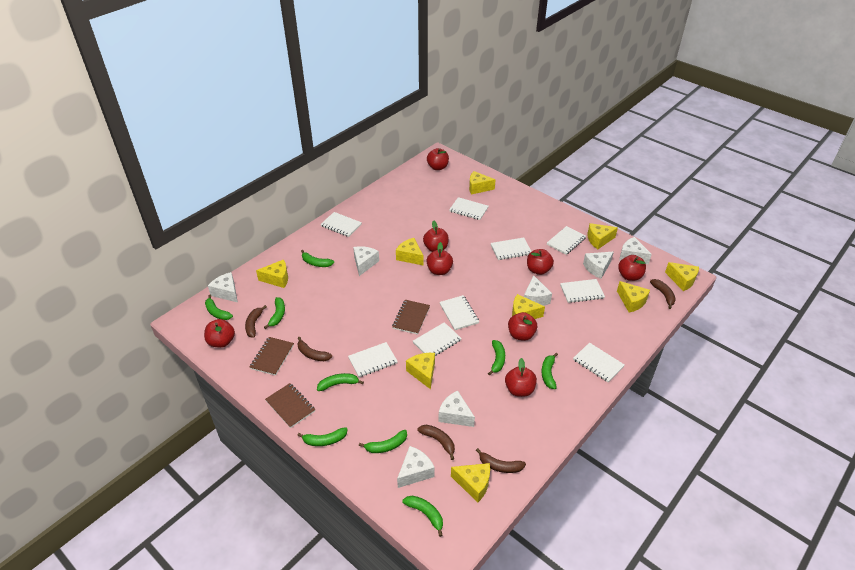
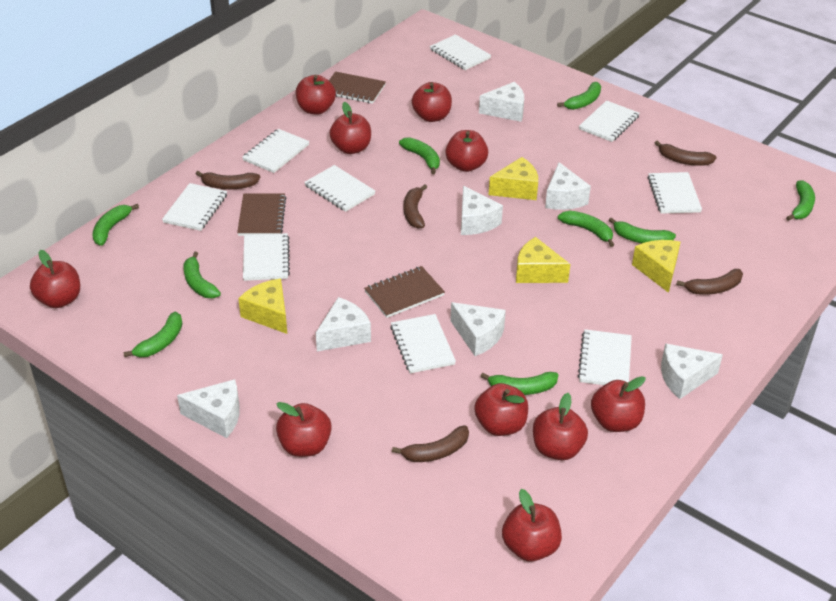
red apple: [204,319,235,348] [423,221,449,252] [426,242,453,275] [427,148,449,170] [505,358,537,397] [508,312,537,341] [527,249,554,275] [618,255,646,281] = 8 -> [30,250,80,308] [276,402,332,457] [296,75,336,115] [330,102,371,154] [412,82,452,122] [445,130,488,172] [474,383,528,436] [502,489,562,561] [533,393,588,460] [591,376,646,432] = 10
yellow cheese: [256,260,288,288] [396,238,424,266] [406,353,435,389] [451,463,490,502] [469,171,496,195] [512,294,545,319] [587,223,618,249] [617,281,650,313] [665,262,699,291] = 9 -> [238,279,287,334] [489,157,538,200] [516,237,570,283] [632,240,680,293] = 4

